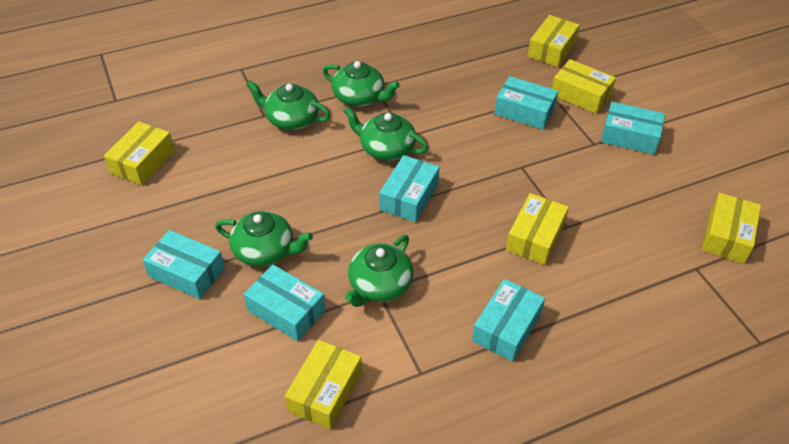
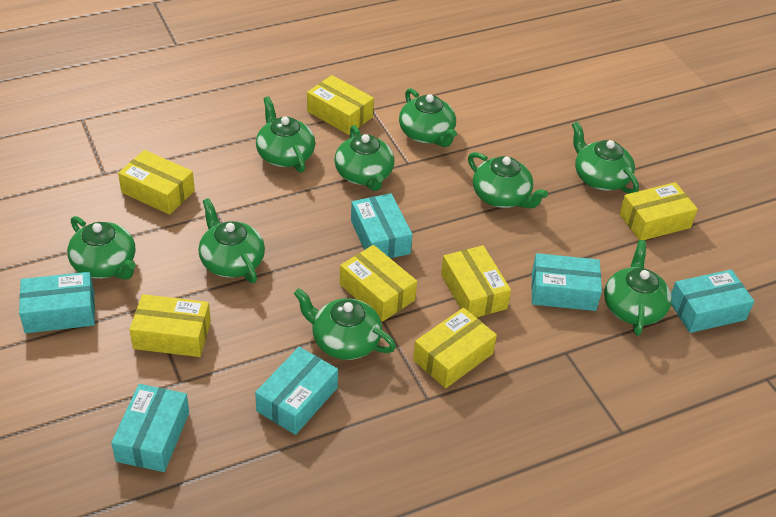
green teapot: [215,211,313,267] [247,81,330,130] [323,61,400,107] [344,107,428,161] [345,235,413,307] = 5 -> [67,216,136,280] [199,198,265,283] [256,96,315,173] [294,288,396,360] [334,125,394,191] [399,88,457,147] [468,152,548,208] [572,122,639,194] [604,240,672,336] = 9
yellow box: [104,121,174,185] [285,340,362,430] [506,193,569,265] [528,15,580,67] [552,59,616,114] [702,193,761,264] = 6 -> [118,150,195,215] [129,294,211,357] [307,75,374,135] [340,245,417,322] [413,308,497,388] [441,245,511,318] [619,182,698,240] = 7

